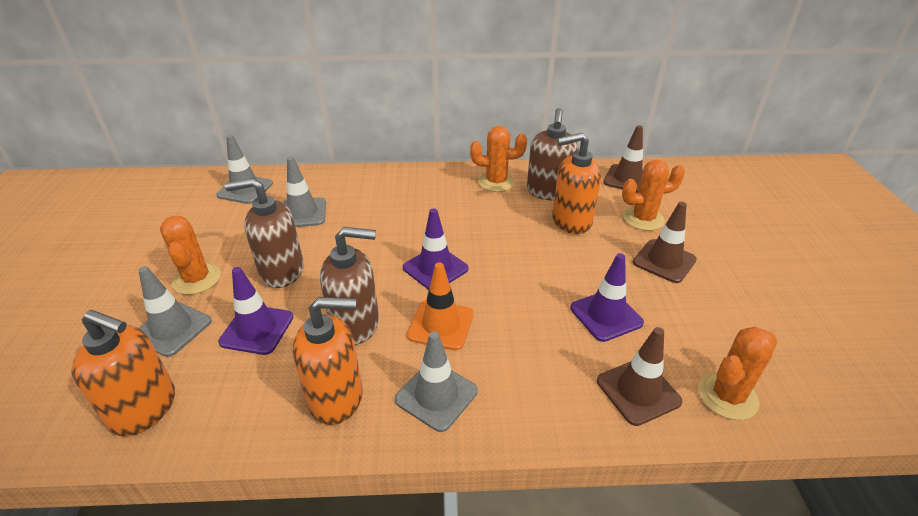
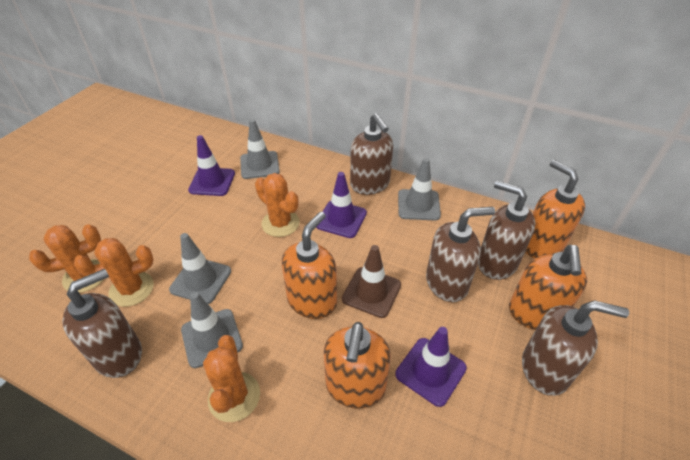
brown soap dispenser: [225,178,304,288] [320,227,379,345] [527,108,579,200] = 3 -> [62,269,142,378] [350,113,393,195] [426,207,495,302] [478,180,536,280] [522,301,629,396] = 5
brown traffic cone: [597,327,683,426] [603,125,643,193] [633,202,697,283] = 3 -> [342,245,401,318] = 1
orange soap dispenser: [71,310,175,437] [293,297,363,425] [552,133,601,234] = 3 -> [281,212,337,319] [324,322,391,409] [509,245,587,330] [525,160,585,258] = 4
orange traffic cone: [407,262,474,351] = 1 -> none = 0

